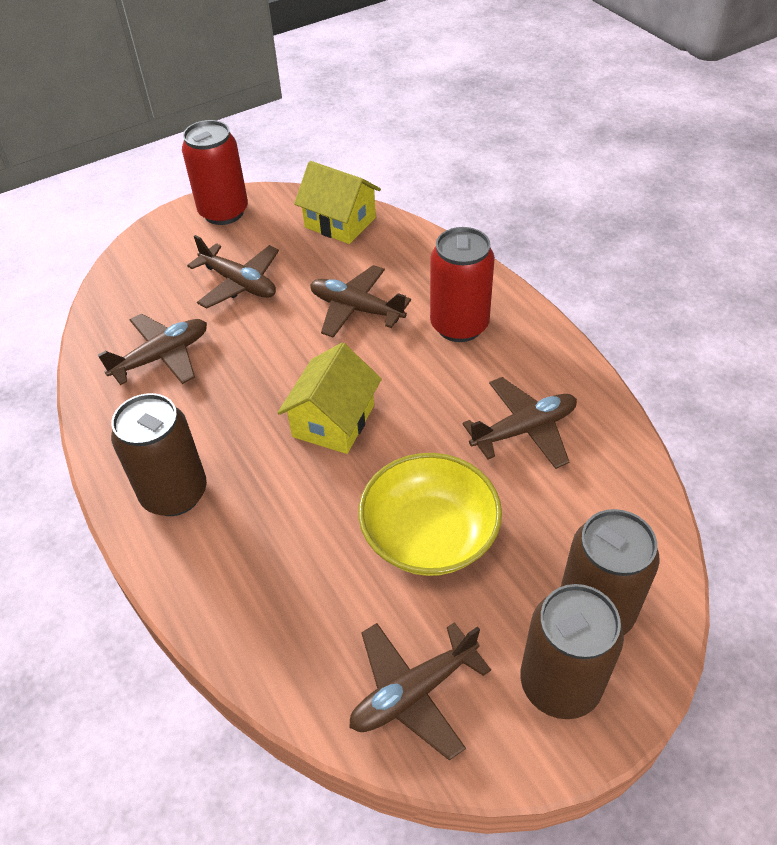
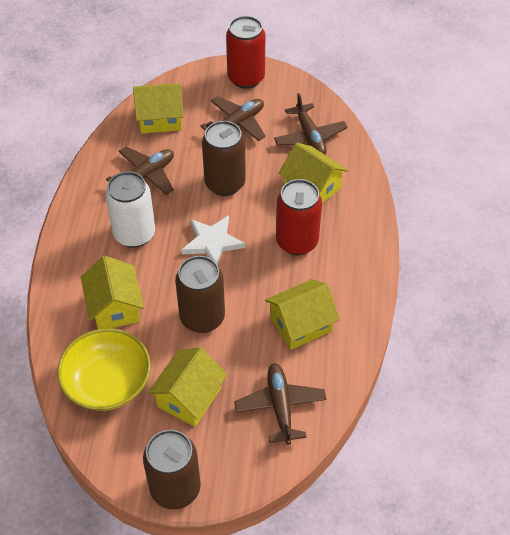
brown plane: [98,314,207,385] [187,235,279,309] [310,265,411,338] [349,622,491,760] [462,377,577,469] = 5 -> [106,146,174,195] [200,96,266,141] [234,363,326,445] [274,93,348,155] = 4
white can: none = 0 -> [105,171,155,248] = 1
white star: none = 0 -> [182,215,245,265] = 1
yellow house: [278,343,382,454] [294,161,381,244] = 2 -> [81,256,144,329] [133,83,184,133] [148,347,227,427] [265,279,340,350] [279,143,348,204] = 5

